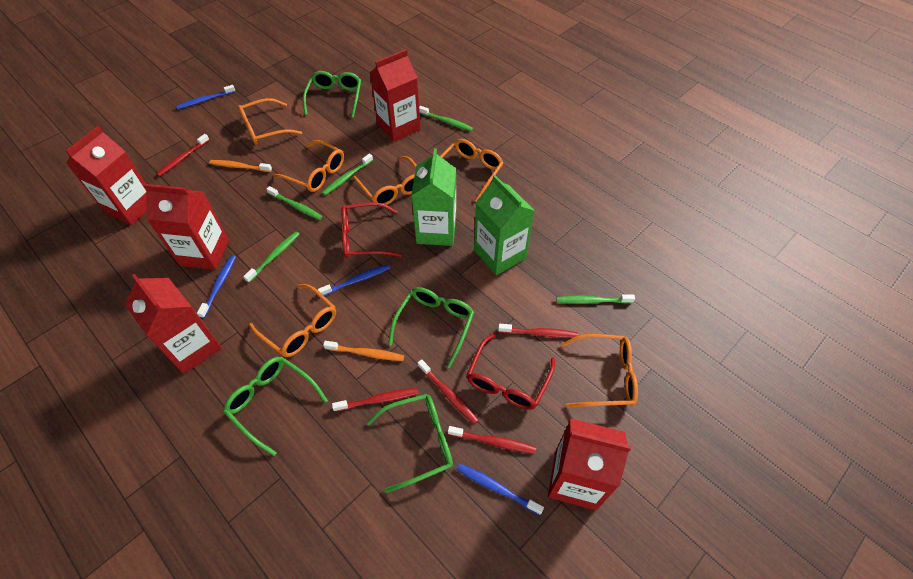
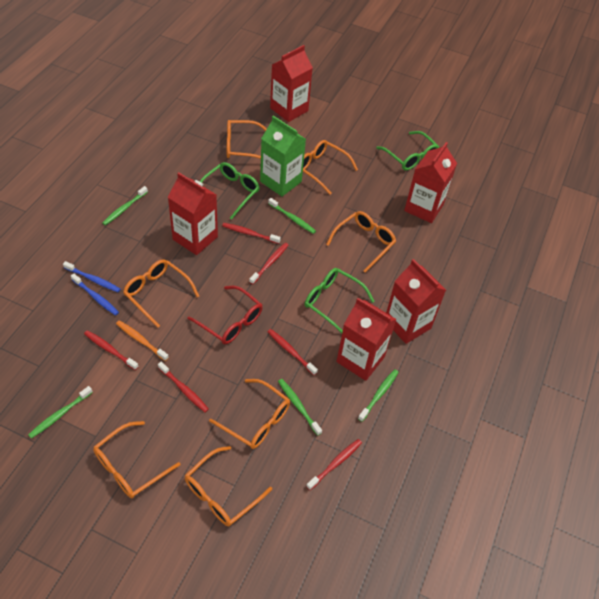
blue toothbrush: [176,85,236,109] [197,255,236,318] [318,264,390,296] [456,463,544,515] = 4 -> [63,261,121,292] [71,274,119,316] = 2
green carton: [411,148,456,246] [474,175,535,275] = 2 -> [260,116,306,197] = 1
green glasses: [223,357,328,456] [303,71,361,118] [367,394,453,493] [388,287,474,368] = 4 -> [200,162,260,220] [304,268,374,333] [376,131,439,171] = 3
orange glasses: [238,98,302,145] [249,284,336,357] [273,140,344,192] [353,156,417,207] [440,139,504,201] [561,334,638,408] = 6 -> [93,421,181,498] [123,259,199,328] [185,446,272,526] [209,379,290,449] [227,120,267,159] [303,140,358,195] [326,211,396,273] = 7
orange toothbrush: [209,160,272,172] [323,341,404,361] = 2 -> [116,320,169,361] = 1
red glasses: [341,202,402,258] [467,333,555,410] = 2 -> [188,286,263,344] = 1
red toothbrush: [156,134,210,177] [332,388,419,412] [418,359,479,424] [448,426,536,454] [498,324,578,338] = 5 -> [84,330,139,370] [158,362,209,412] [222,223,281,244] [249,243,288,285] [267,329,318,375] [306,439,362,490] = 6

